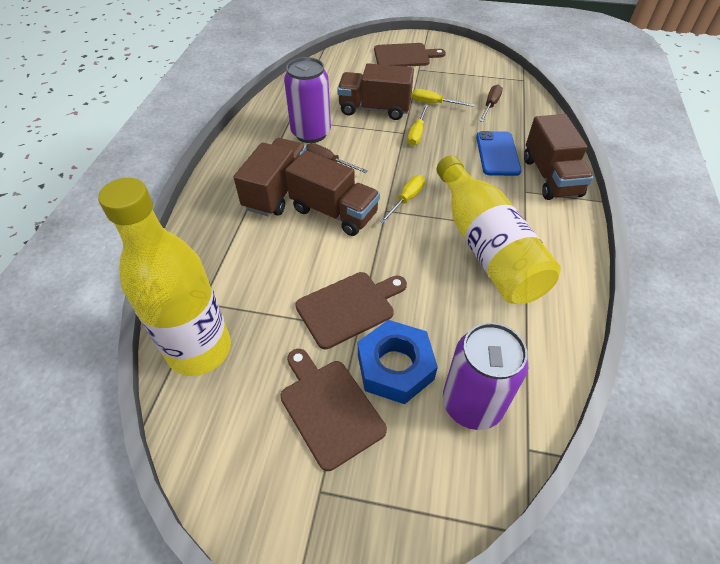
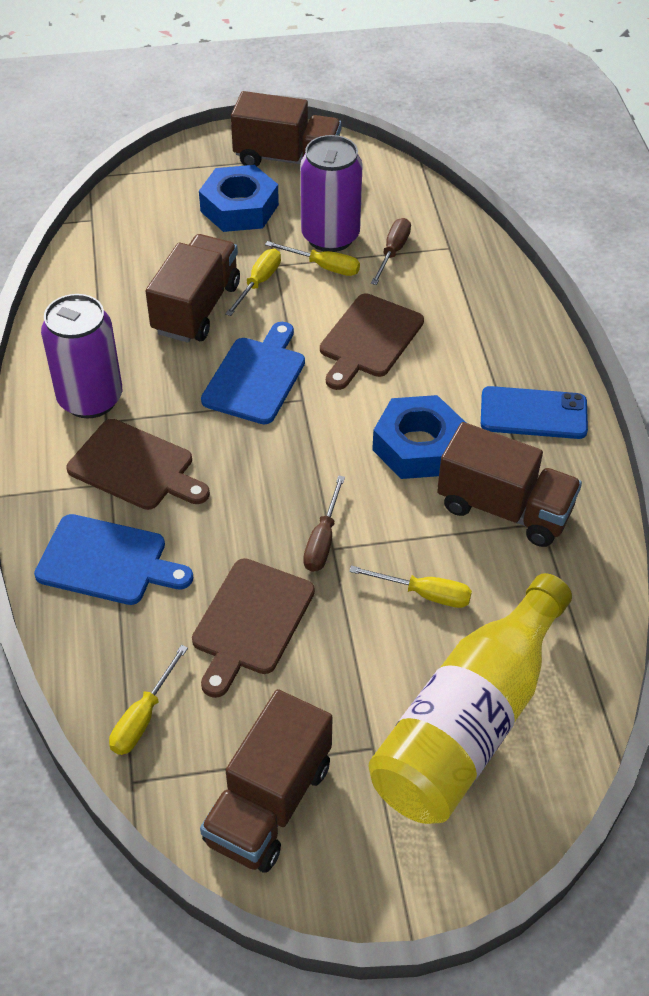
blue cutting board: none = 0 -> [34,514,193,605] [201,322,305,425] = 2
blue nut: [358,320,438,404] = 1 -> [199,165,279,232] [372,395,466,479] = 2
yellow bottle: [98,178,231,376] [436,155,561,304] = 2 -> [369,573,572,824] = 1
yellow screwdriver: [380,175,425,223] [407,104,429,146] [412,89,474,107] = 3 -> [109,645,188,755] [225,249,281,316] [265,241,360,276] [349,565,472,608] = 4

